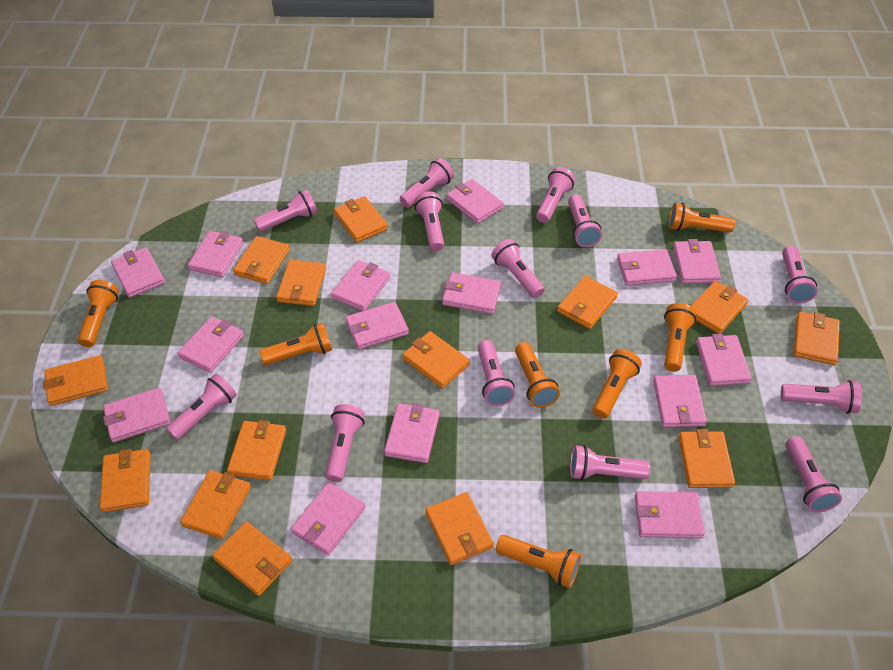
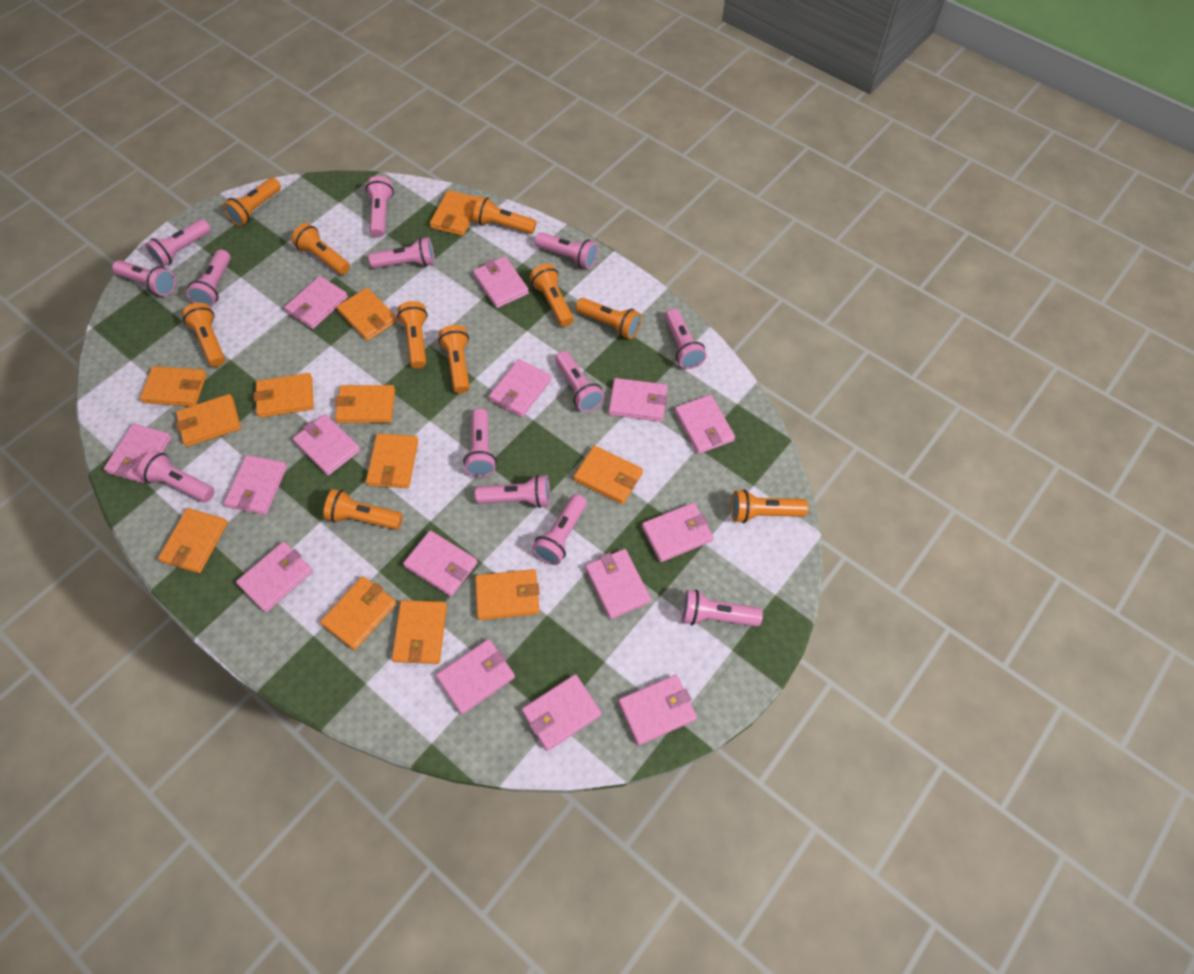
orange flashlight: [78,280,119,347] [259,323,332,365] [496,535,581,588] [515,342,560,408] [592,349,642,419] [664,303,696,372] [669,203,735,233] = 7 -> [182,303,225,367] [223,178,281,226] [292,223,350,275] [323,489,403,530] [397,301,428,368] [438,325,470,393] [473,196,536,234] [530,264,574,327] [576,298,641,339] [731,489,808,523] = 10
orange wallet: [43,355,108,406] [99,449,151,512] [180,470,251,539] [212,521,292,596] [227,420,286,480] [233,236,290,284] [276,260,326,306] [334,196,388,242] [402,331,470,388] [425,492,494,565] [557,276,618,329] [679,429,735,488] [691,281,748,334] [794,311,840,365] = 14 -> [140,366,207,406] [158,508,228,573] [176,394,241,447] [254,373,314,418] [320,576,397,650] [335,385,395,423] [337,287,398,341] [366,433,418,488] [392,600,447,664] [430,190,479,236] [475,569,540,620] [574,446,643,504] = 12

